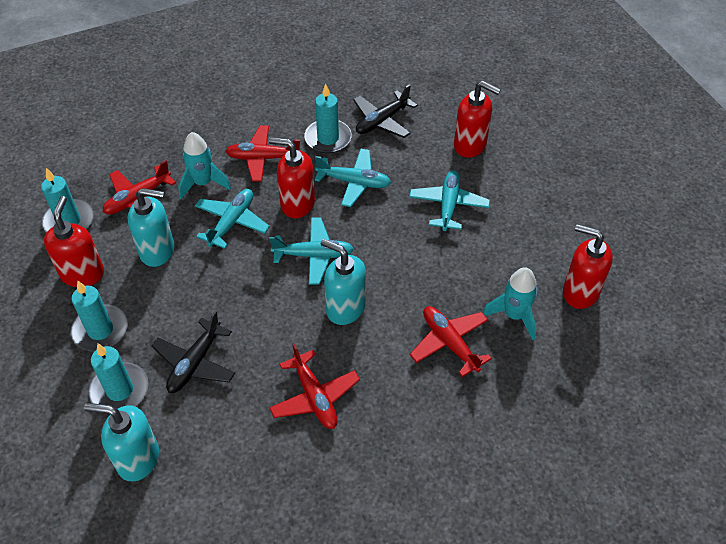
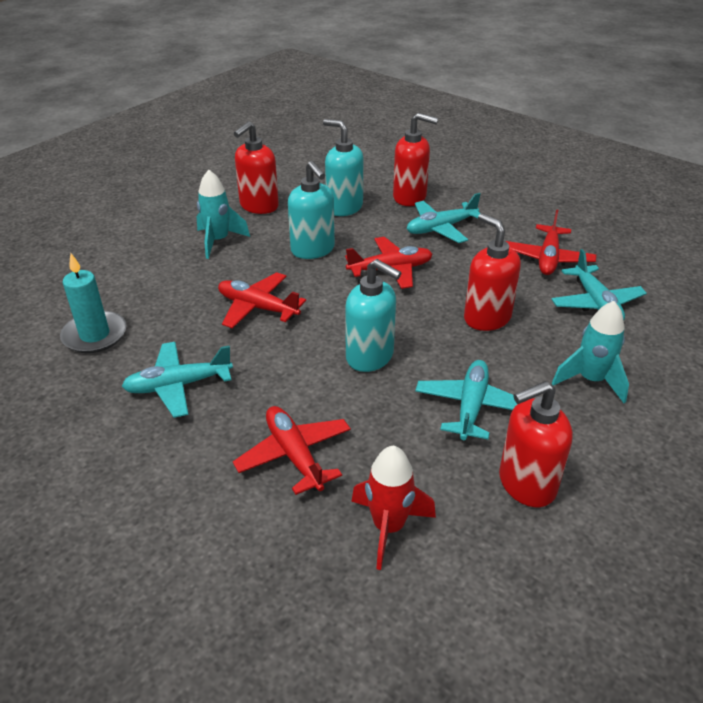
black plane: [151,311,235,393] [353,84,418,138] = 2 -> none = 0
red rocket: none = 0 -> [351,446,436,570] = 1
turquoise candle: [41,168,94,233] [71,281,128,351] [89,343,149,409] [304,83,352,153] = 4 -> [60,253,127,353] = 1

